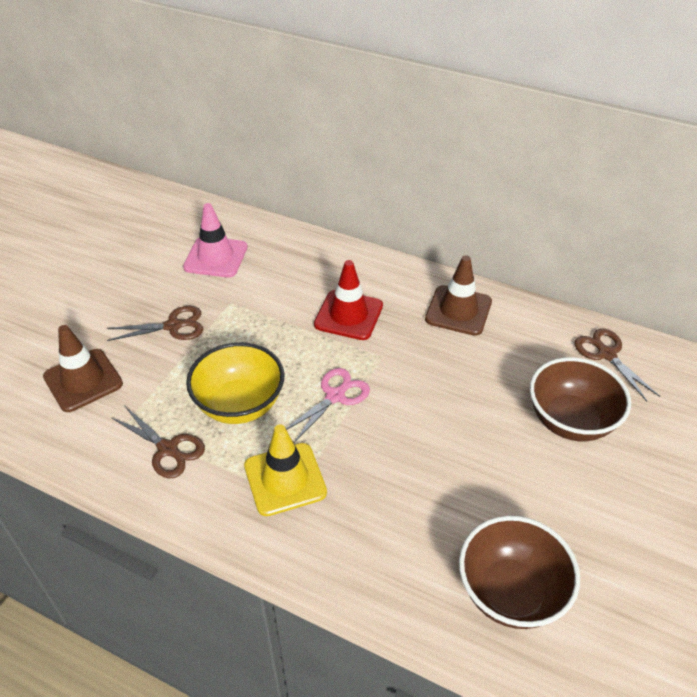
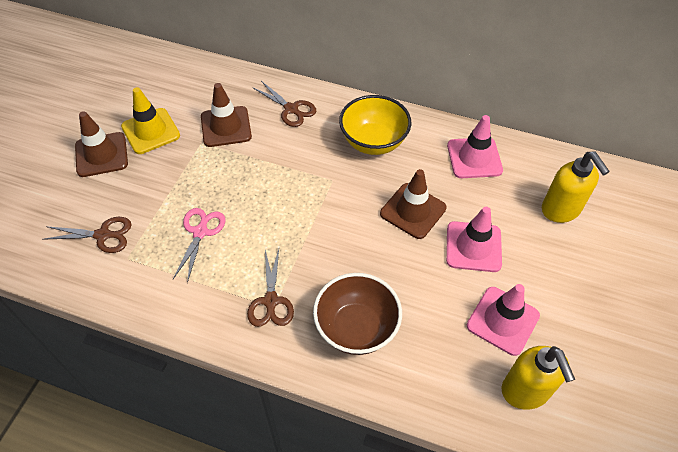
brown bowl: [459,516,580,629] [530,357,631,441] = 2 -> [313,273,402,355] = 1
brown traffic cone: [43,325,123,412] [425,255,492,336] = 2 -> [75,111,128,177] [201,83,252,147] [380,169,447,239] = 3
pink traffic cone: [183,203,247,277] = 1 -> [446,207,502,272] [447,115,503,178] [467,284,540,356] = 3
red traffic cone: [314,260,383,340] = 1 -> none = 0
yellow soap dispenser: none = 0 -> [502,346,575,409] [542,152,610,223] = 2

